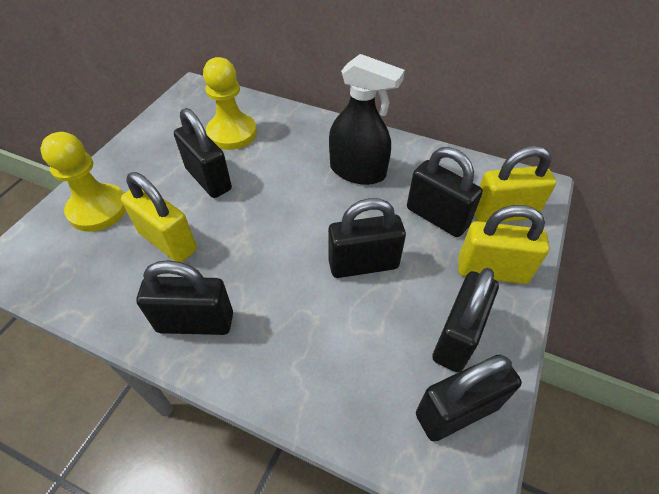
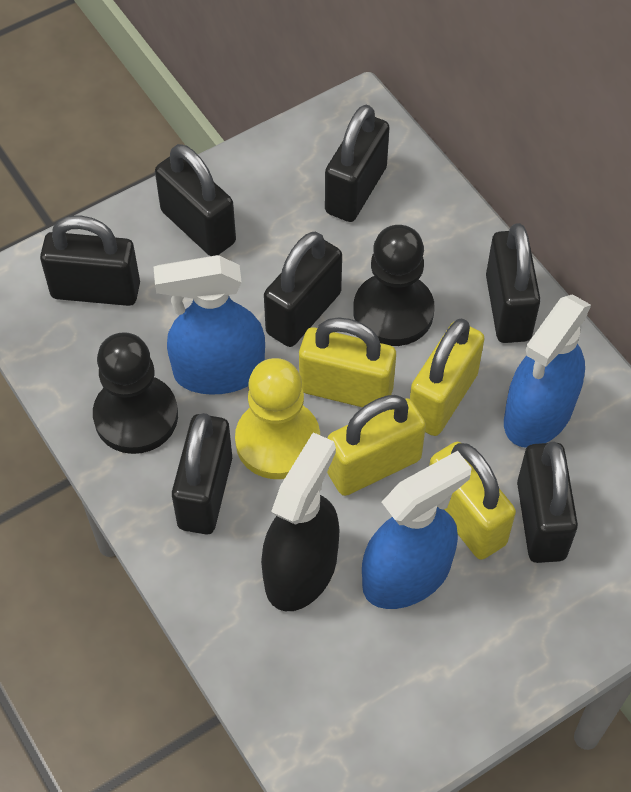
black padlock: [136,260,233,335] [174,108,232,198] [328,198,406,278] [407,147,483,237] [416,354,522,441] [432,268,499,372] = 6 -> [40,215,140,306] [155,144,236,256] [172,413,232,534] [264,232,342,347] [325,104,390,222] [486,223,541,343] [517,442,578,563] = 7
black pawn: none = 0 -> [93,332,178,454] [353,225,435,346] = 2
blue spray bottle: none = 0 -> [154,255,265,395] [362,451,472,609] [504,294,591,448] = 3
yellow padlock: [121,172,197,262] [458,205,549,284] [474,146,556,223] = 3 -> [299,317,396,408] [327,395,426,496] [410,318,485,436] [429,442,516,560] = 4
yellow pawn: [41,132,126,232] [203,57,257,150] = 2 -> [235,358,320,479] = 1

